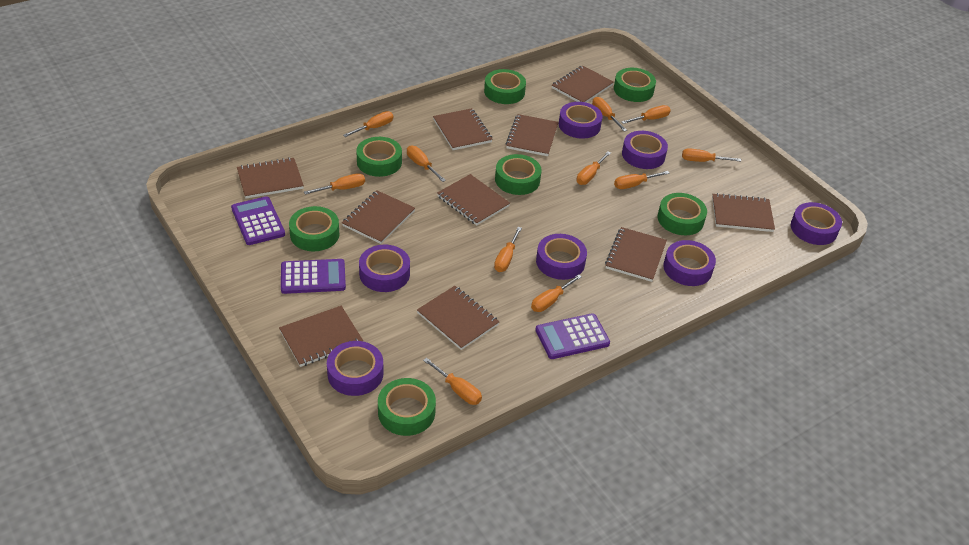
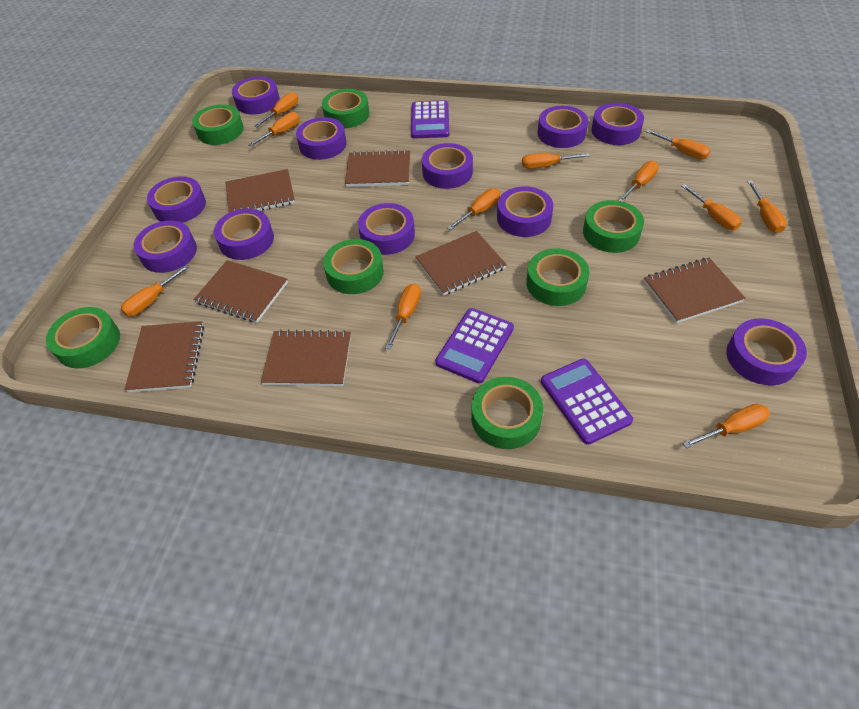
brown notebook: [237,157,304,199] [279,306,363,367] [342,191,415,244] [417,286,499,350] [433,108,493,150] [437,174,510,225] [506,114,559,156] [552,65,613,102] [605,227,667,282] [712,193,775,232] = 10 -> [124,321,204,392] [194,260,288,323] [225,169,295,213] [261,329,351,386] [345,150,410,187] [415,231,507,296] [644,258,746,323] = 7
purple tape: [327,341,383,396] [359,245,410,292] [536,234,587,280] [559,102,603,139] [622,131,668,169] [663,240,716,286] [791,202,842,245] = 7 -> [134,221,197,273] [147,176,206,223] [214,209,274,260] [232,76,280,114] [296,117,346,160] [358,203,415,255] [422,143,473,189] [497,186,554,237] [537,106,588,148] [591,103,644,145] [726,318,807,386] = 11

